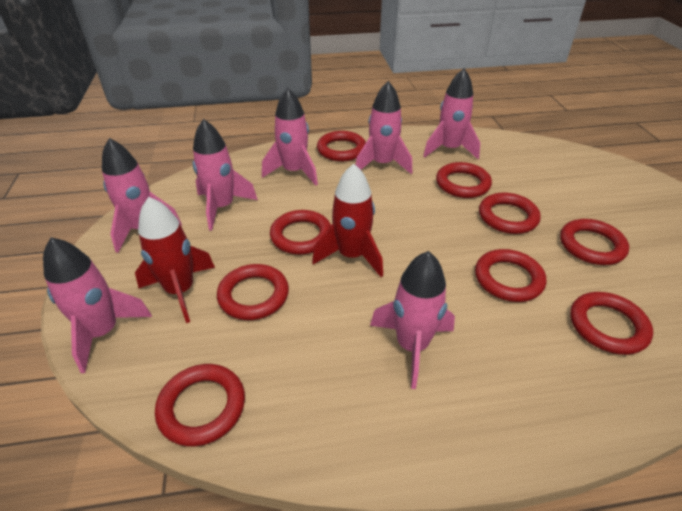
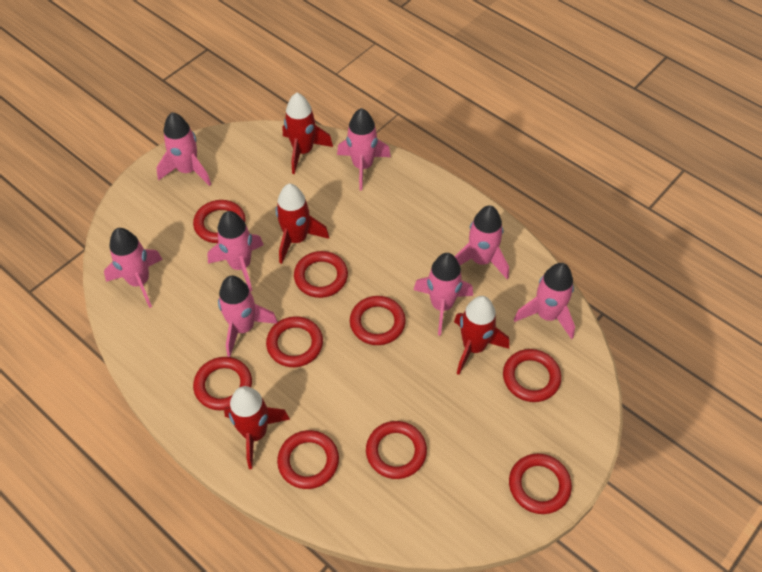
pink rocket: [43,237,152,373] [102,138,182,253] [192,119,258,231] [262,88,318,186] [356,81,412,174] [370,251,455,389] [423,68,480,159] = 7 -> [104,228,163,308] [156,112,211,186] [207,211,264,292] [218,276,278,357] [337,108,391,191] [414,253,473,336] [455,205,509,279] [514,263,575,339] = 8
red rocket: [135,197,215,323] [312,164,383,277] = 2 -> [224,386,290,469] [276,184,329,264] [283,93,333,174] [454,296,509,375] = 4

